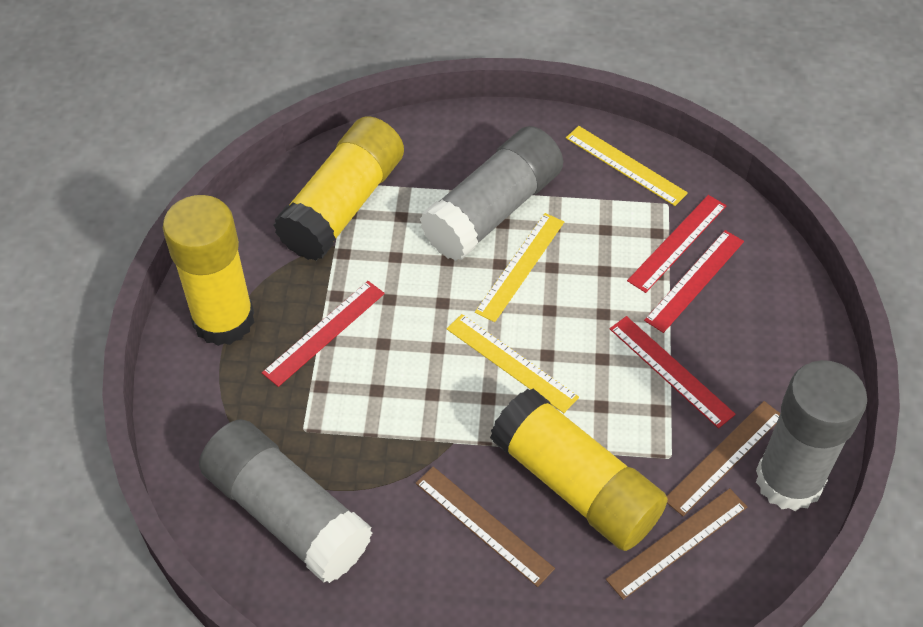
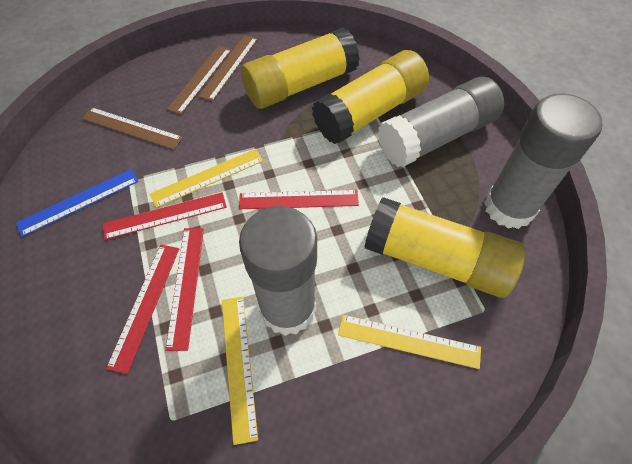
blue ruler: none = 0 -> [16,169,138,237] = 1

